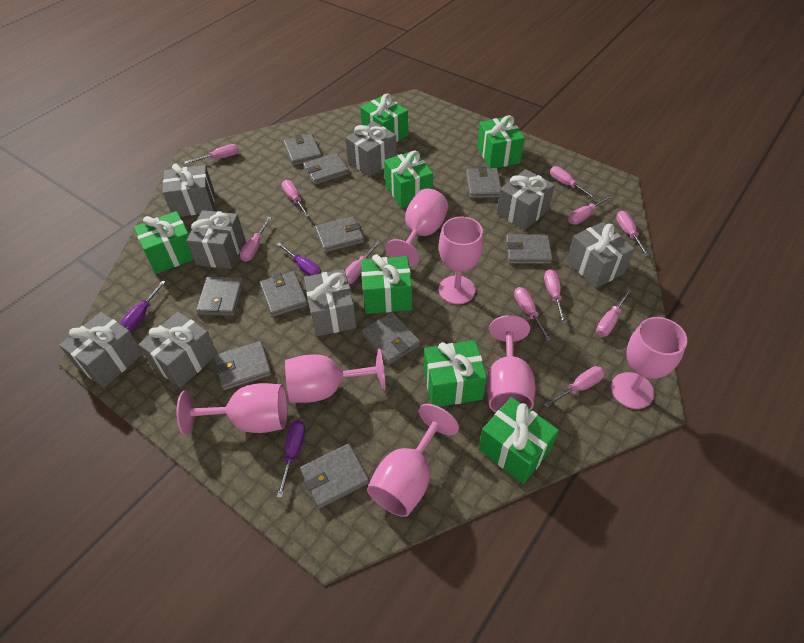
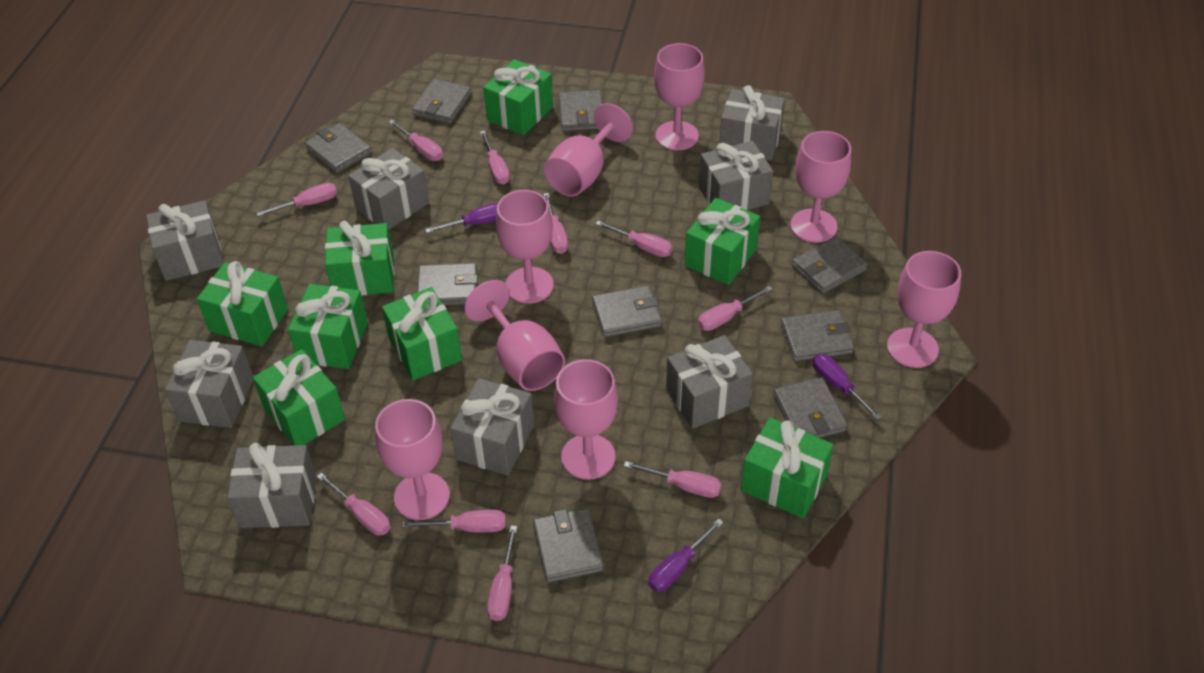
green gift: [134,211,194,274] [360,93,408,142] [361,254,412,314] [384,151,433,208] [424,340,487,407] [477,115,525,168] [479,397,559,484] = 7 -> [197,261,288,346] [253,349,345,445] [288,284,368,369] [325,221,394,296] [382,287,462,380] [483,59,553,136] [685,198,760,285] [741,417,833,518] = 8
grey wallet: [196,277,244,316] [214,341,272,390] [260,271,308,317] [284,134,322,166] [300,443,369,509] [303,153,349,185] [315,216,364,253] [362,312,420,365] [466,166,501,198] [506,234,553,264] = 10 -> [305,123,372,173] [412,79,471,124] [417,263,478,305] [533,508,603,583] [558,90,602,131] [592,285,662,337] [773,377,847,438] [781,310,854,361] [792,236,868,294] = 9
pink goblet: [176,383,287,435] [285,348,385,403] [367,404,459,517] [386,188,448,267] [439,217,484,304] [486,315,535,412] [611,317,687,409] = 7 -> [375,399,450,520] [464,280,565,391] [496,190,554,304] [544,103,633,197] [554,359,618,480] [654,43,705,150] [790,131,851,243] [887,251,961,368] = 8
pink screwdriver: [184,144,239,164] [240,217,272,262] [282,180,310,217] [345,240,381,284] [514,287,551,341] [543,366,605,408] [544,269,566,324] [550,166,597,199] [568,195,613,225] [596,289,631,337] [616,211,650,256] = 11 -> [256,183,337,217] [317,473,390,536] [389,120,443,161] [403,510,506,532] [480,130,510,184] [487,525,517,621] [544,193,568,254] [595,221,673,257] [624,461,722,498] [698,286,773,331] = 10

